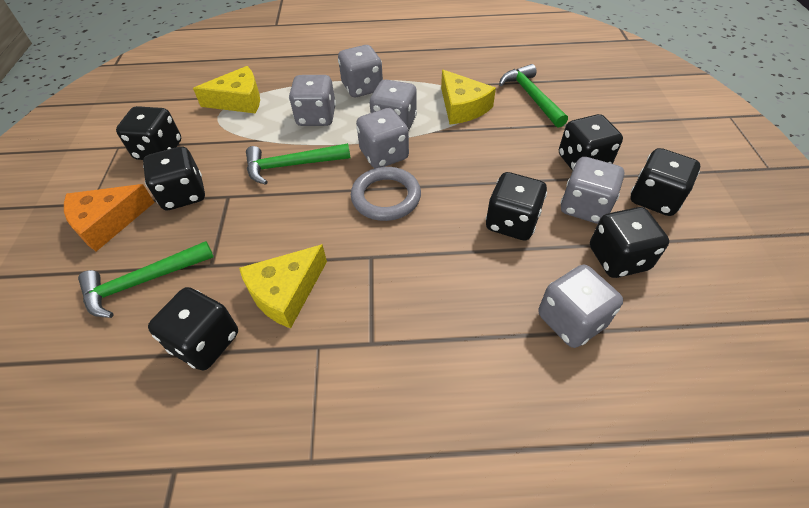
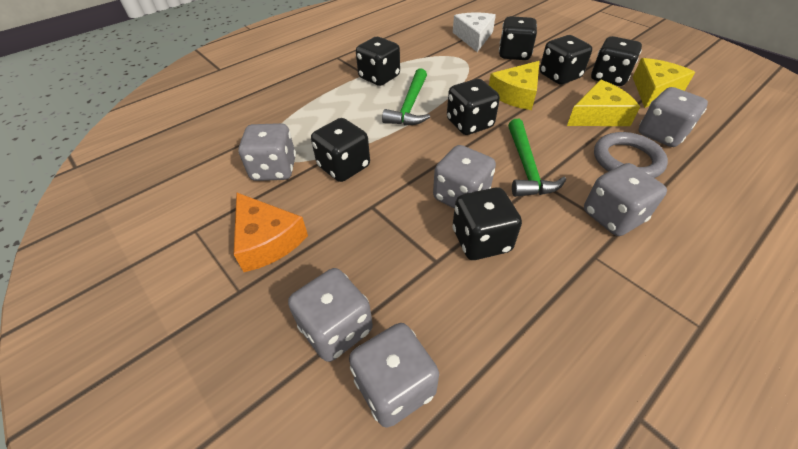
green hammer: [78,241,213,318] [246,143,350,185] [499,64,568,128] = 3 -> [382,68,430,126] [508,119,566,197] = 2
white cheese: none = 0 -> [453,13,496,52] = 1

